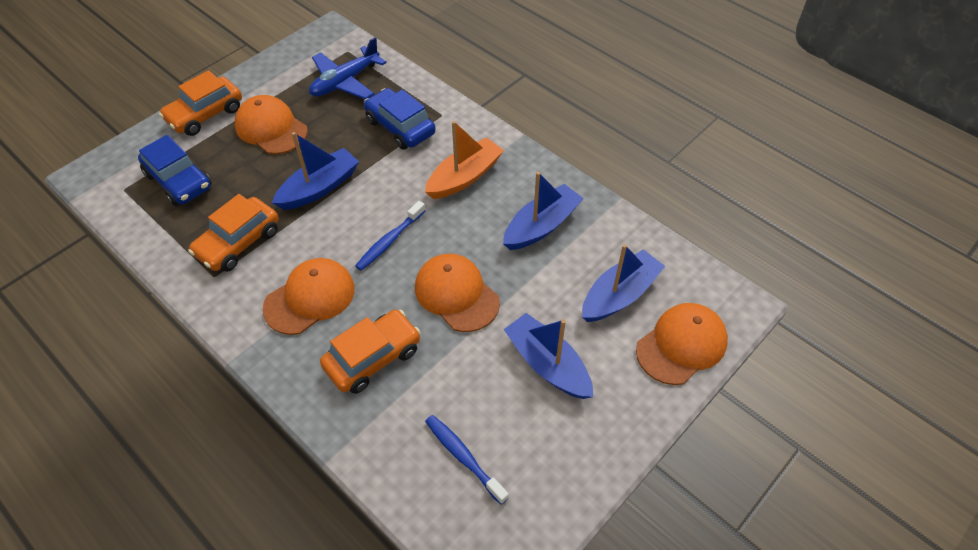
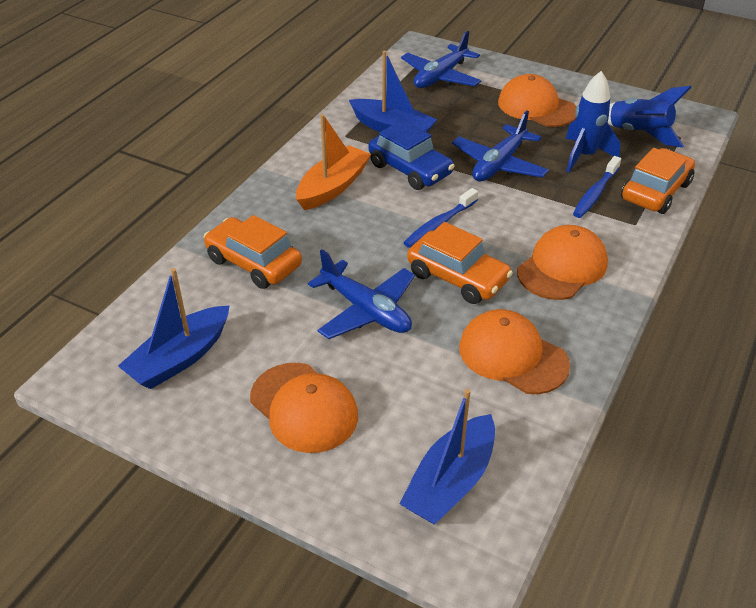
blue boat: [272,132,359,210] [503,172,584,250] [503,313,593,399] [582,244,665,322] = 4 -> [118,268,229,389] [349,51,437,133] [399,389,495,525] = 3
blue car: [138,135,212,206] [364,88,436,150] = 2 -> [369,120,455,190] = 1
blue plane: [309,37,386,99] = 1 -> [308,249,415,339] [401,31,481,88] [452,111,549,182] = 3
blue rocket: none = 0 -> [566,71,621,173] [608,86,692,148] = 2

